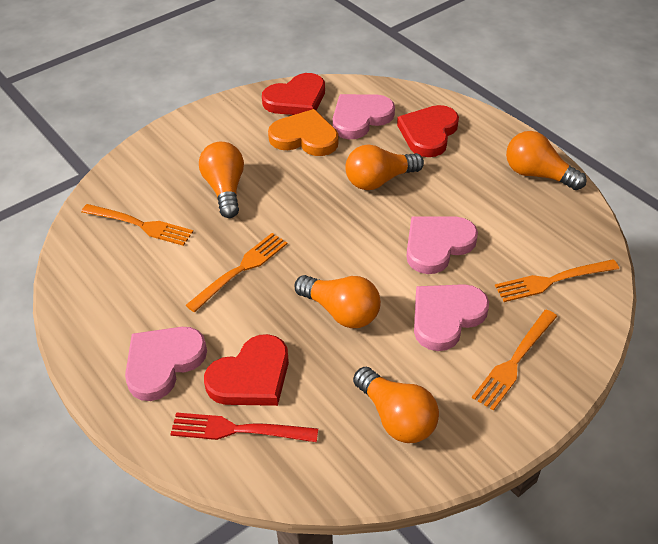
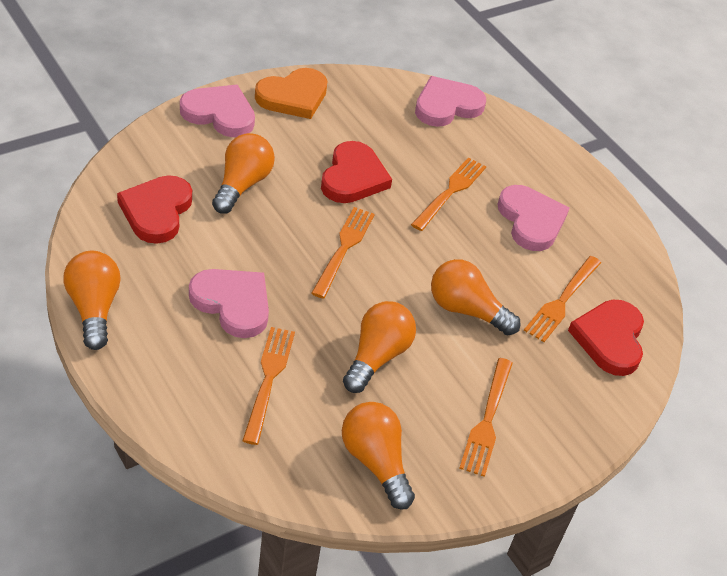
orange fork: [81,204,193,246] [186,233,288,312] [472,310,557,411] [495,259,619,302] = 4 -> [242,327,295,445] [311,207,375,299] [411,157,487,231] [459,358,513,477] [524,256,601,342] = 5
red fork: [170,412,318,442] = 1 -> none = 0

